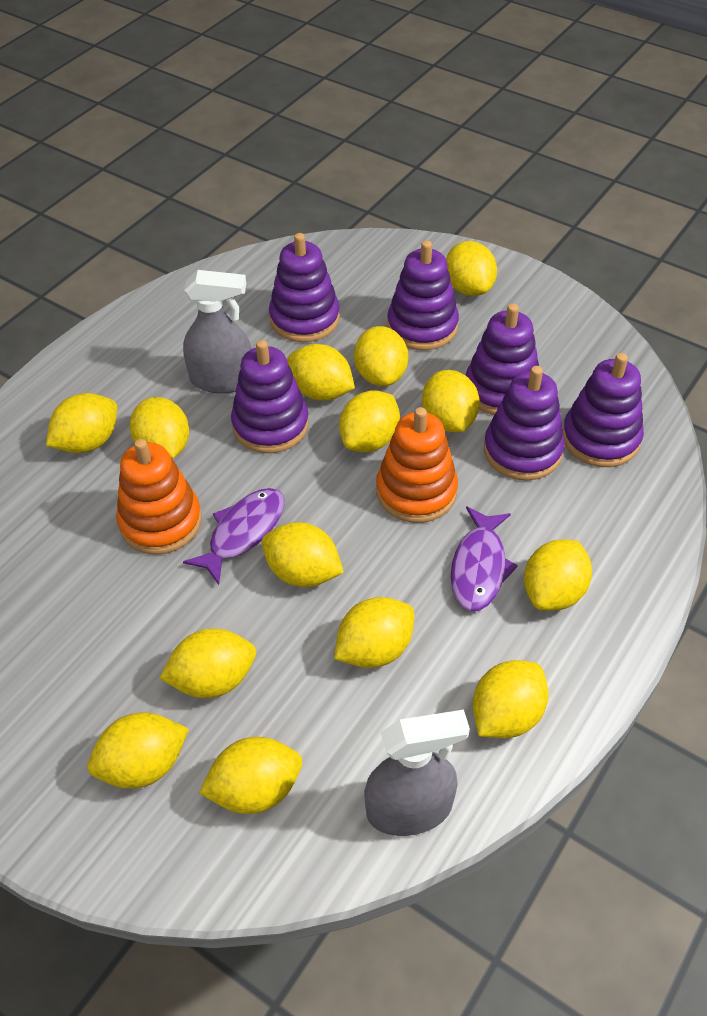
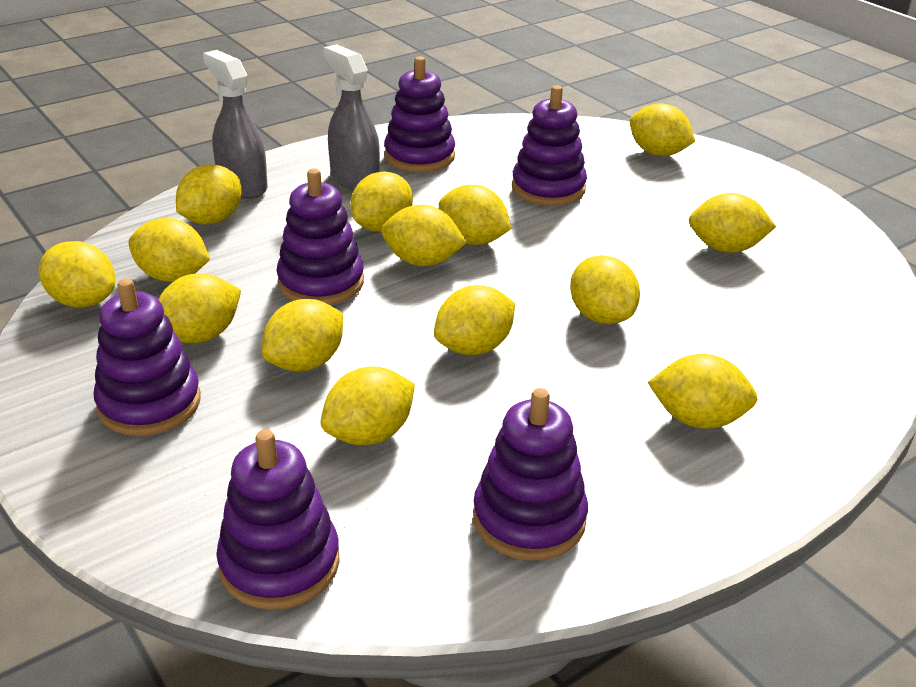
orange stacking toy: [116,439,202,555] [376,407,458,523] = 2 -> none = 0
purple fish: [183,488,285,585] [451,506,518,611] = 2 -> none = 0

